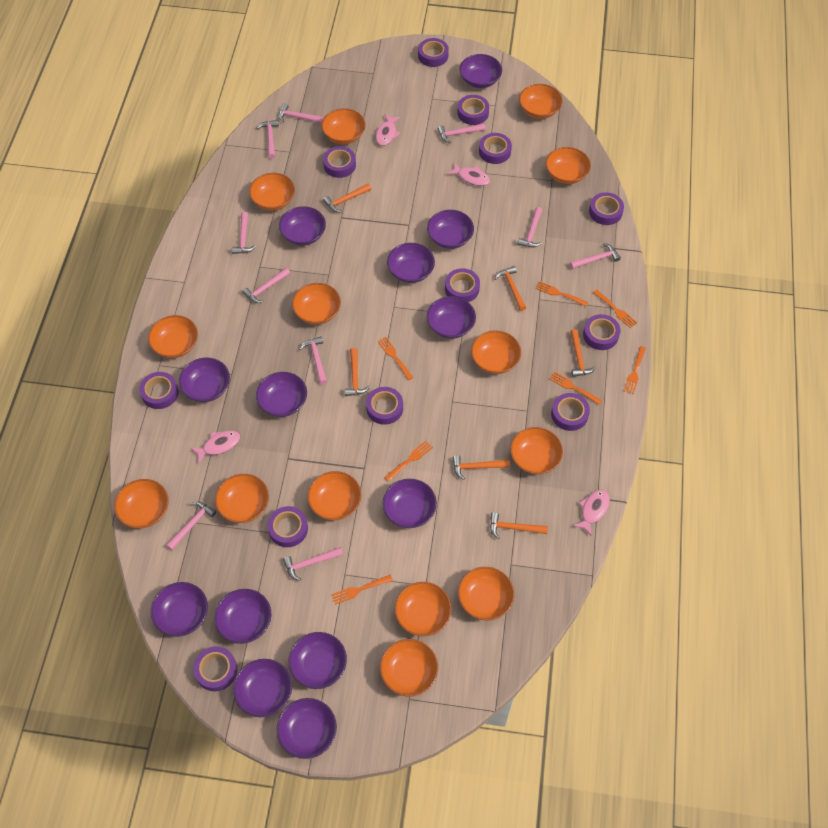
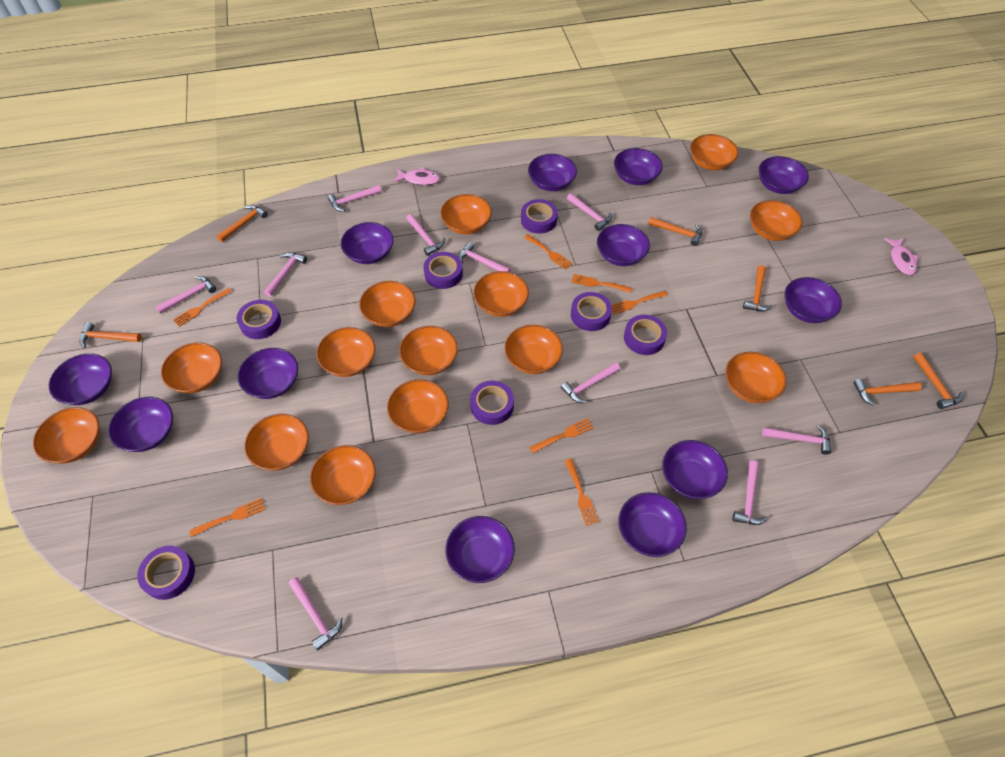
pink fish: [191,431,240,464] [376,114,400,146] [447,163,490,186] [573,489,610,536] = 4 -> [393,167,440,185] [884,238,918,275] = 2
purple bowl: [151,582,208,637] [179,358,230,402] [214,589,272,644] [233,659,292,717] [256,372,307,417] [277,698,337,759] [279,206,326,246] [289,632,347,689] [382,479,437,528] [387,243,435,283] [427,210,474,249] [427,296,476,339] [459,54,502,88] = 13 -> [49,353,112,405] [108,397,173,452] [237,348,298,399] [341,222,394,264] [445,516,515,583] [528,154,577,191] [597,224,650,266] [614,148,663,185] [618,492,687,557] [662,440,728,499] [759,156,809,194] [784,277,842,323] = 12
purple tape: [139,372,179,409] [193,646,237,691] [268,506,308,547] [323,146,356,178] [366,387,403,425] [418,38,449,67] [445,268,480,302] [457,95,489,125] [479,133,512,164] [551,393,590,431] [583,314,620,350] [589,192,624,225] = 12 -> [137,546,195,600] [237,300,281,339] [424,252,463,289] [470,381,514,425] [521,199,558,234] [571,292,612,331] [624,315,667,355] = 7

